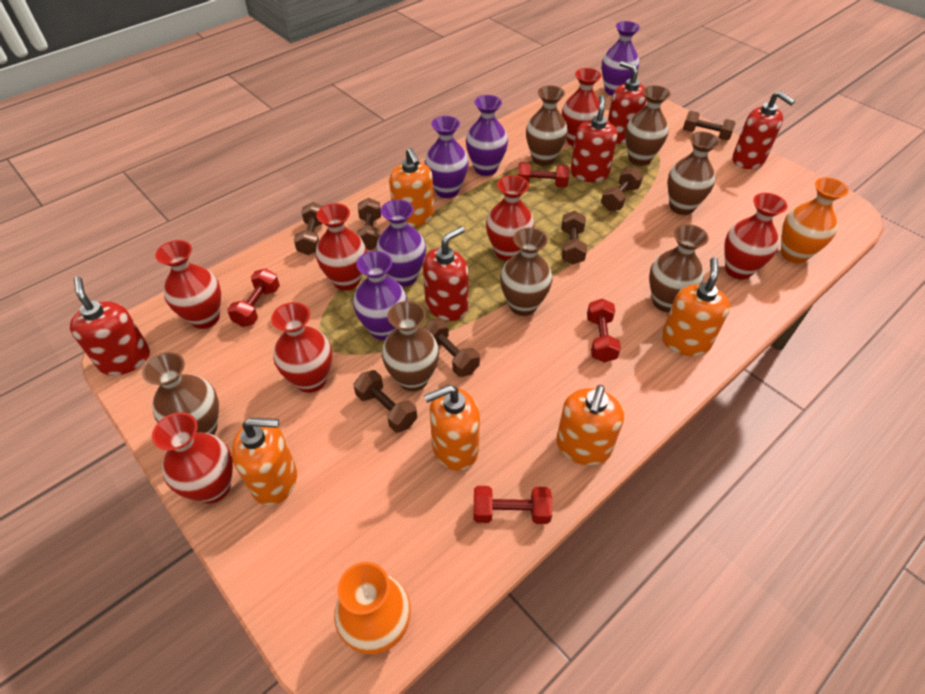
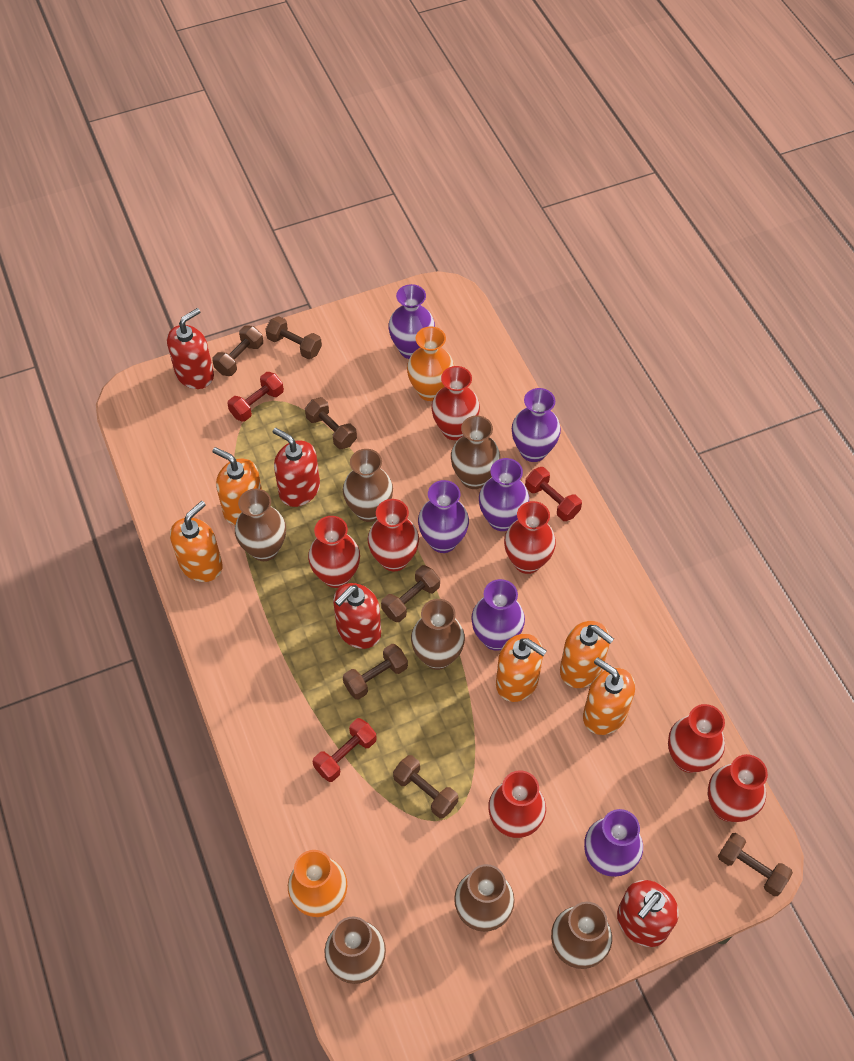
purple vase: [353,251,407,340] [376,199,426,287] [425,116,469,198] [466,95,508,176] [602,21,640,96] = 5 -> [388,284,435,359] [418,480,469,553] [471,579,525,651] [479,458,529,531] [512,388,561,462] [584,809,643,877] = 6
red dumbbell: [227,268,280,327] [474,486,552,524] [518,162,570,187] [587,298,621,363] = 4 -> [227,372,284,422] [313,718,377,782] [525,467,582,521] = 3
red soap dispenser: [70,277,150,376] [423,226,469,321] [570,95,618,182] [607,61,646,144] [732,91,795,169] = 5 -> [167,308,214,389] [273,428,320,507] [333,583,381,649] [617,880,679,947] = 4

